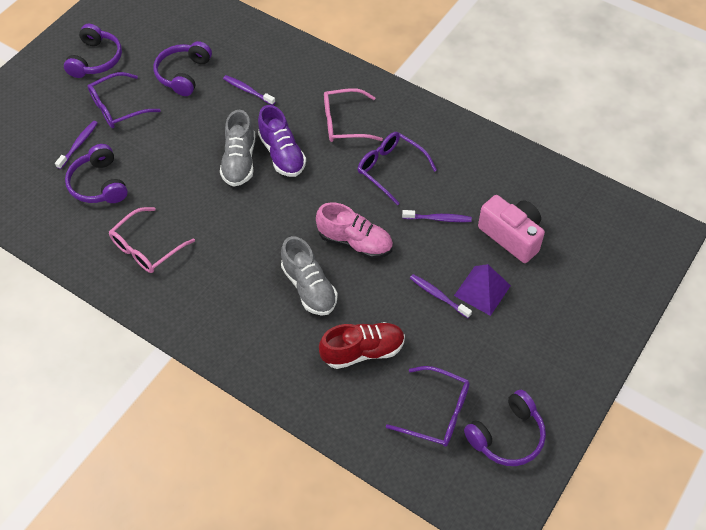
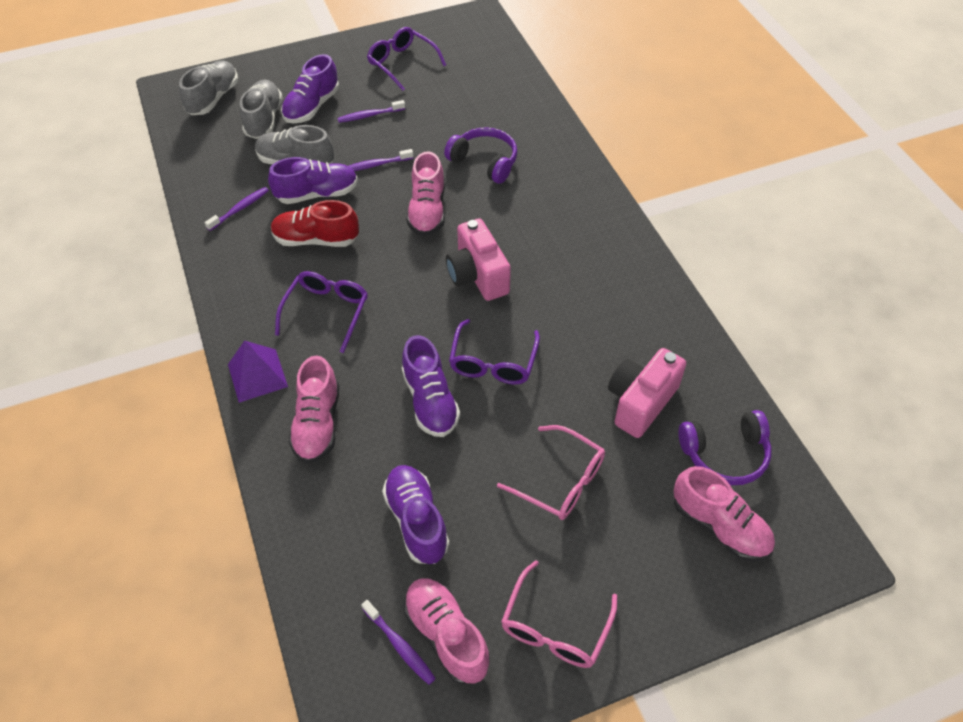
grey shoe: [220,110,255,187] [281,236,338,316] = 2 -> [179,60,238,115] [240,80,283,139] [255,125,334,164] = 3
pink camera: [478,195,545,263] = 1 -> [446,218,511,301] [608,348,686,438] = 2
pink shoe: [316,202,393,259] = 1 -> [289,355,339,463] [404,578,490,685] [406,151,445,236] [674,466,775,561] = 4
purple headphones: [64,24,122,78] [65,144,128,203] [154,41,212,96] [464,390,546,466] = 4 -> [444,127,517,184] [678,410,772,485] = 2
purple shoe: [258,105,306,177] = 1 -> [268,157,358,204] [281,54,339,123] [382,465,450,564] [402,335,460,437] = 4

